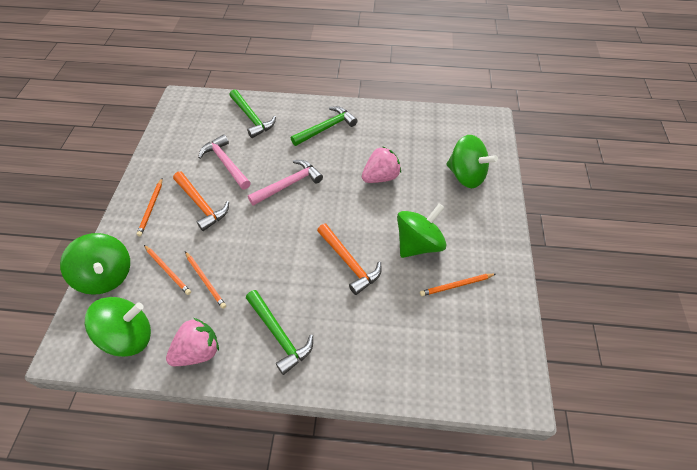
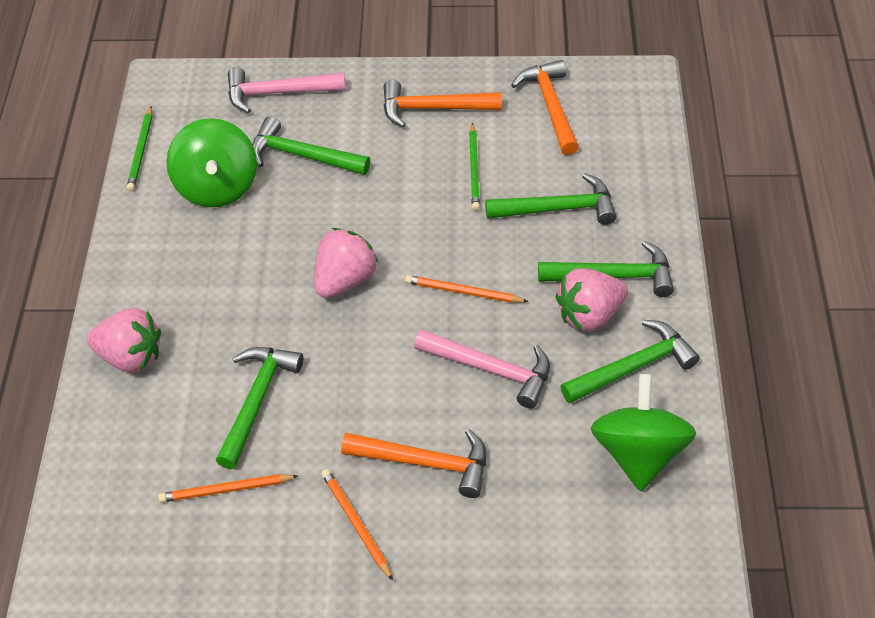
green hammer: [229,89,276,138] [246,290,313,375] [291,106,358,146] = 3 -> [216,347,303,469] [252,116,370,175] [485,173,616,225] [538,241,674,297] [561,320,700,403] = 5
green pencil: none = 0 -> [127,106,152,191] [469,123,480,211] = 2
green spinning top: [60,233,130,295] [85,297,151,357] [397,203,447,258] [446,135,498,188] = 4 -> [166,118,257,207] [591,374,696,491] = 2
orange hammer: [173,172,229,231] [317,223,382,295] = 2 -> [341,429,486,498] [384,80,502,127] [511,60,579,155] = 3
orange pencil: [137,178,162,236] [144,245,191,295] [185,251,226,309] [420,274,496,296] = 4 -> [158,474,298,503] [321,469,393,581] [405,275,529,303] = 3
pink strawberry: [166,318,219,366] [362,146,401,183] = 2 -> [87,308,161,373] [314,228,378,298] [556,268,628,331] = 3

